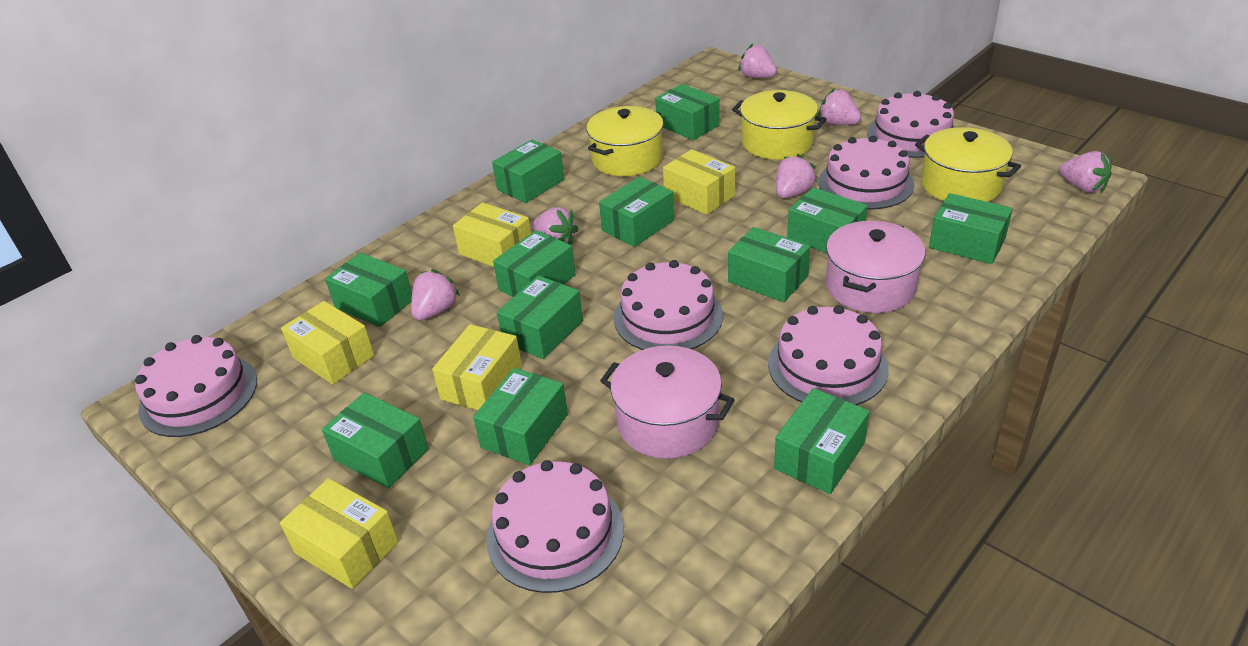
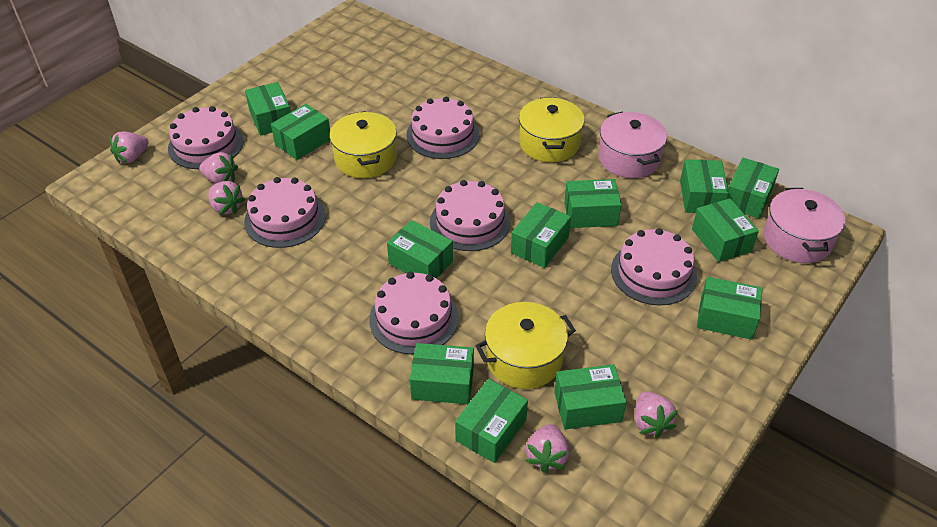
pink strawberry: [411,269,460,321] [531,207,578,245] [738,44,777,78] [776,154,817,199] [818,88,861,125] [1059,151,1112,193] = 6 -> [109,132,149,164] [199,152,238,184] [208,181,245,215] [526,424,569,473] [634,391,678,438] = 5
yellow box: [280,478,398,589] [281,301,374,385] [432,324,522,410] [453,202,531,267] [663,149,735,215] = 5 -> none = 0

